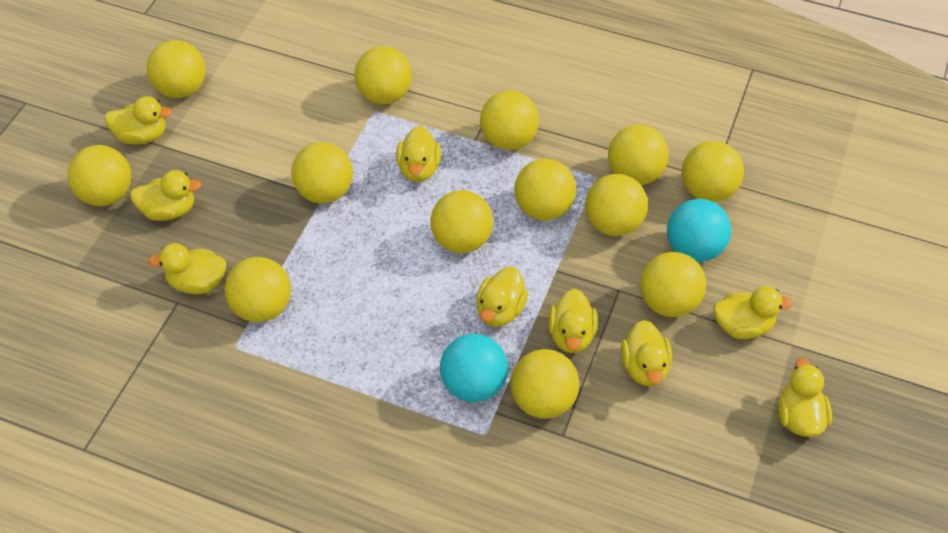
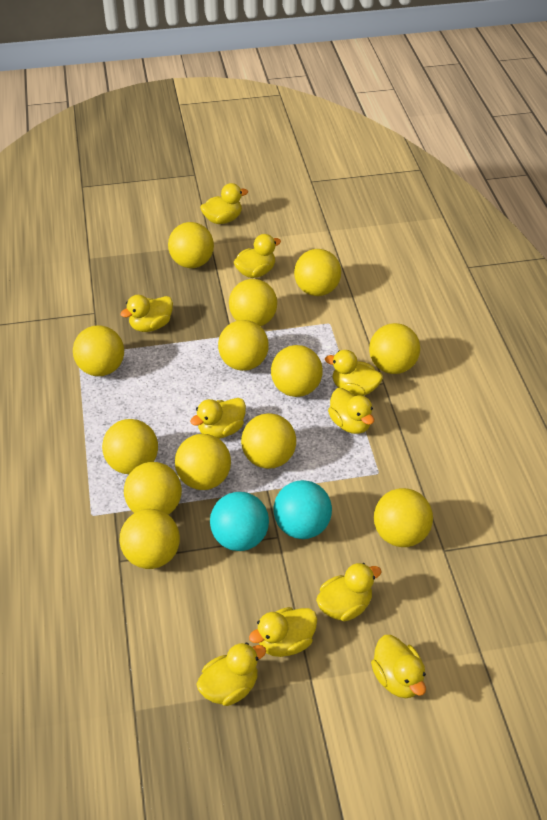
yellow duck: [104,96,172,144] [130,170,202,221] [148,243,226,294] [396,125,441,182] [476,267,528,327] [548,289,598,353] [621,320,672,386] [713,286,793,339] [778,358,832,437] = 9 -> [120,295,173,332] [190,398,246,439] [196,643,266,706] [200,183,248,224] [234,234,281,278] [249,607,317,657] [316,563,382,621] [325,350,383,396] [328,388,374,434] [371,635,426,698] = 10

